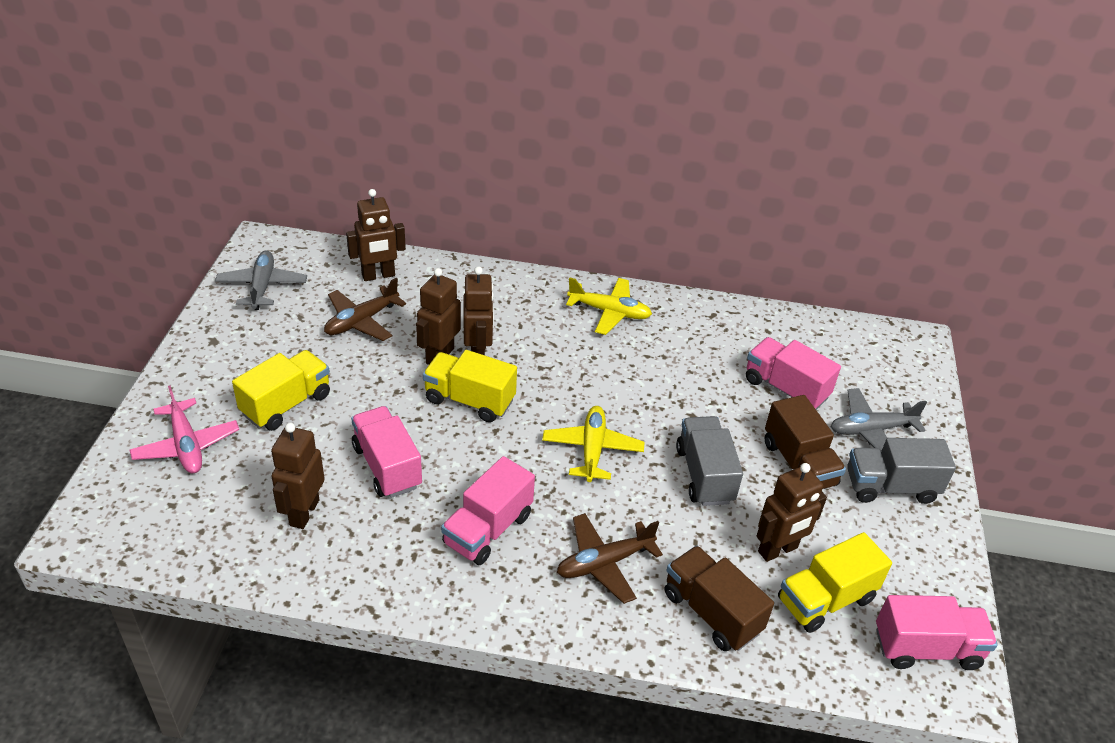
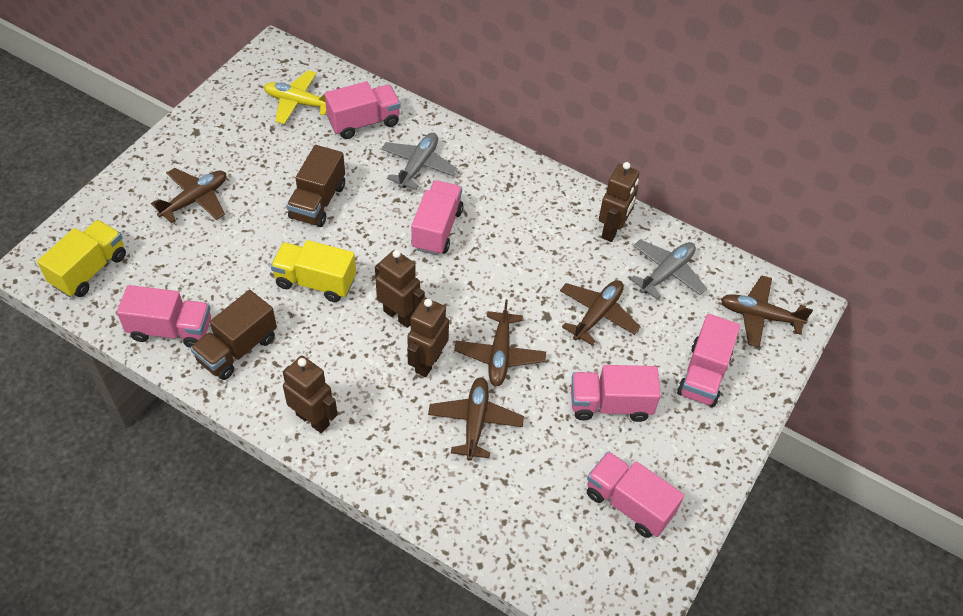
brown plane: [324,278,406,341] [557,513,663,604] = 2 -> [151,168,226,223] [428,377,524,461] [454,300,546,386] [560,280,640,345] [721,275,813,347] = 5
brown robot: [271,423,325,529] [346,189,406,281] [416,268,461,365] [464,266,494,355] [756,463,827,562] = 5 -> [283,356,338,433] [375,250,425,328] [407,298,449,377] [599,162,639,242] = 4
grey truck: [676,416,743,506] [847,438,956,504] = 2 -> none = 0
pink plane: [130,385,239,473] = 1 -> none = 0
pink truck: [351,406,422,498] [441,456,535,565] [746,337,841,410] [876,595,998,670] = 4 -> [117,285,211,348] [324,81,401,139] [411,180,463,255] [571,365,661,422] [587,451,684,538] [677,314,740,407] = 6
yellow plane: [542,406,644,482] [566,277,652,335] = 2 -> [264,70,328,124] = 1
yellow truck: [232,350,330,431] [423,350,517,422] [778,532,892,633] = 3 -> [37,220,126,297] [271,240,356,302] = 2

